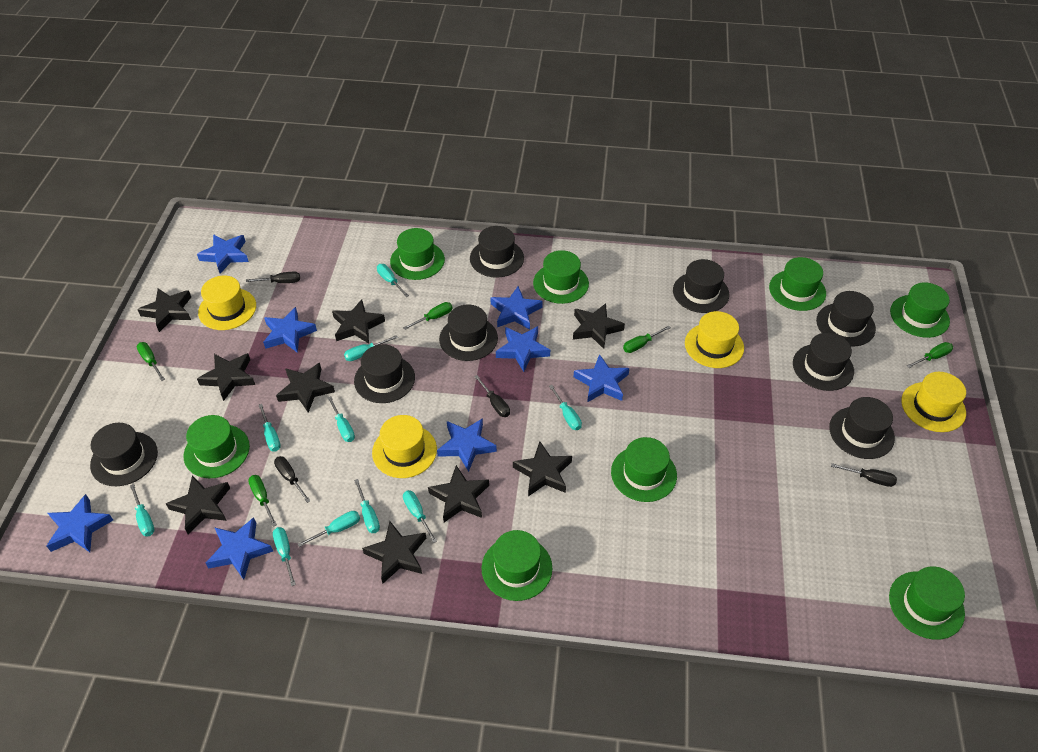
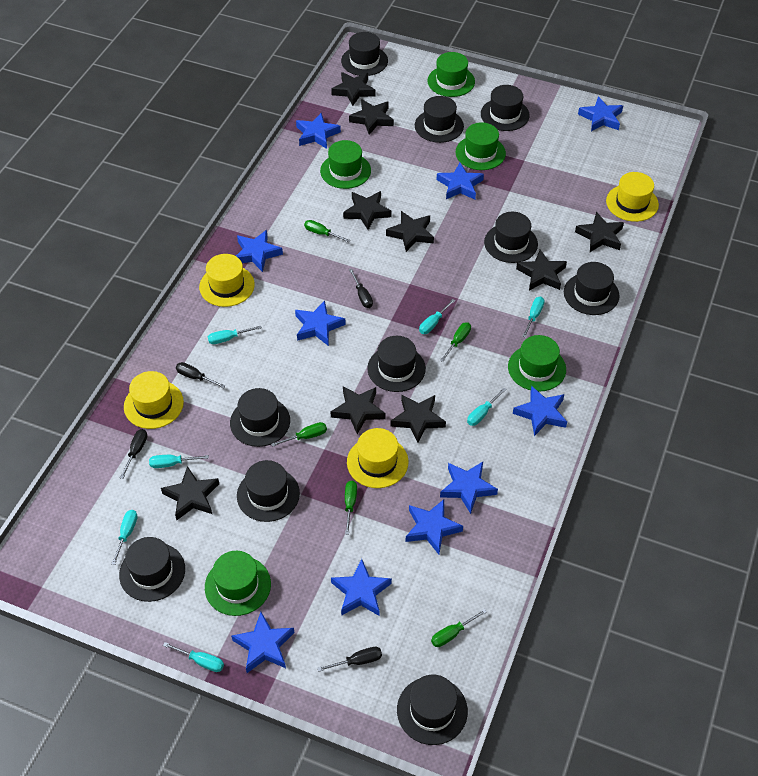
black hat: [90,423,158,486] [354,344,415,403] [439,304,498,361] [470,226,524,278] [673,259,729,313] [793,333,854,391] [816,291,876,347] [829,397,895,459] = 8 -> [119,537,185,602] [230,388,290,447] [237,460,300,522] [341,32,388,76] [367,336,426,392] [397,675,468,745] [415,96,464,143] [481,85,530,131] [484,212,538,263] [564,262,620,315] = 10
blue star: [47,494,113,552] [197,234,249,274] [206,517,273,580] [263,307,317,353] [437,418,497,472] [490,286,543,330] [496,326,550,372] [574,354,629,402] = 8 -> [231,612,294,673] [236,230,283,272] [295,300,346,346] [296,113,341,149] [331,559,392,616] [406,499,463,554] [437,163,484,199] [440,462,498,514] [513,386,567,436] [578,96,623,131] = 10
green hat: [184,415,250,478] [390,228,445,280] [482,530,552,601] [533,250,589,304] [611,437,677,502] [769,257,826,311] [889,567,965,640] [890,283,950,338] = 8 -> [205,551,271,616] [320,140,371,189] [427,52,475,97] [455,122,506,170] [508,335,566,392] = 5
turquoise screwdriver: [130,484,155,537] [259,404,281,452] [273,527,296,586] [298,511,360,547] [327,396,355,442] [344,335,398,361] [354,479,380,533] [377,264,409,297] [403,490,437,543] [549,385,582,430] = 10 -> [111,510,138,565] [149,455,209,468] [163,642,224,672] [208,326,262,344] [419,299,455,334] [467,387,506,426] [522,297,545,337] = 7

